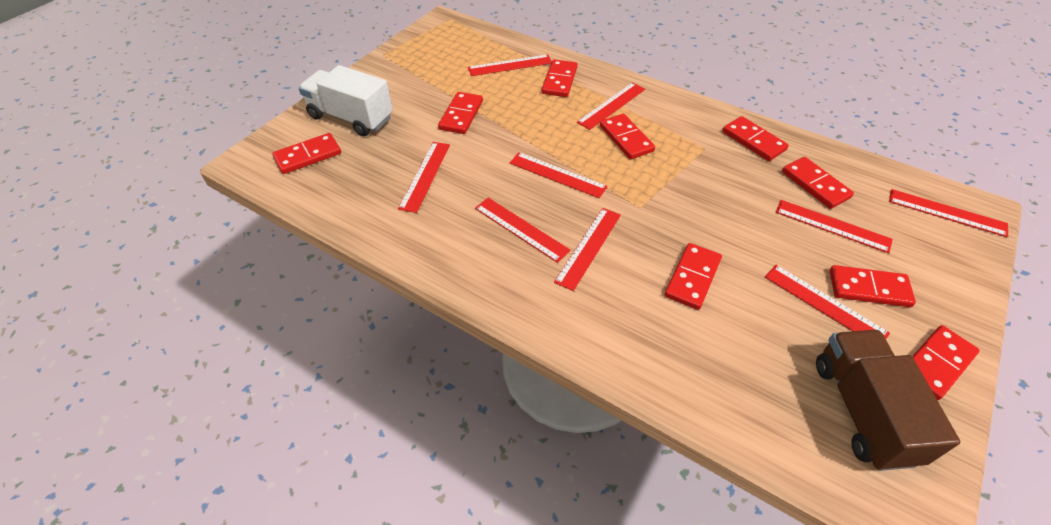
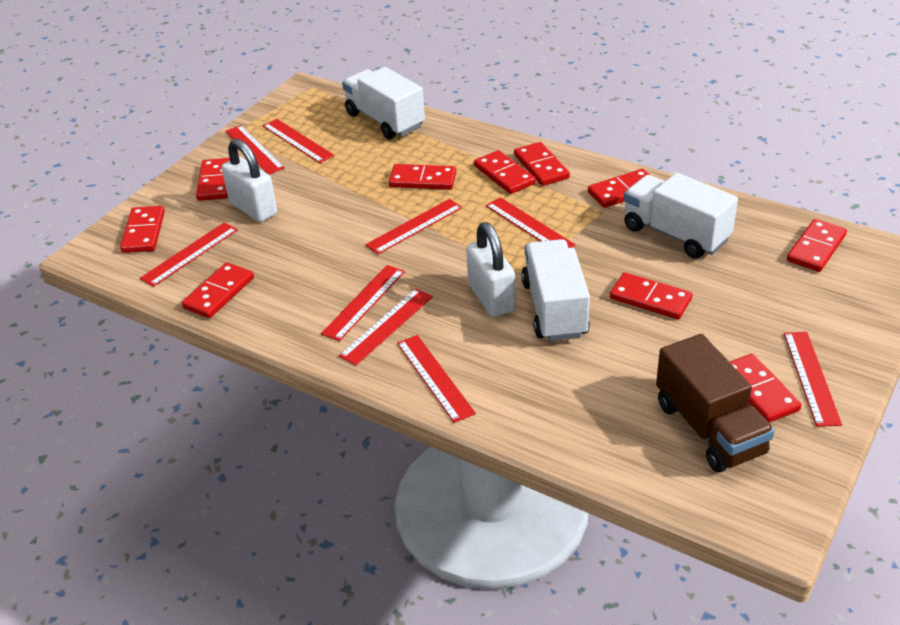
red domino: [272,133,341,174] [438,92,483,134] [542,59,578,97] [600,114,655,159] [665,243,722,310] [722,116,789,161] [782,157,854,209] [830,265,916,307] [912,325,980,400] = 9 -> [120,206,165,253] [182,262,254,318] [196,158,230,201] [389,164,456,190] [474,150,536,194] [514,142,570,186] [588,169,650,208] [610,272,693,319] [730,354,802,423] [787,219,847,272] = 10
white padlock: none = 0 -> [222,139,277,222] [466,222,515,317] = 2
white truck: [299,65,393,136] = 1 -> [342,67,425,139] [521,239,590,341] [624,173,738,259] = 3

